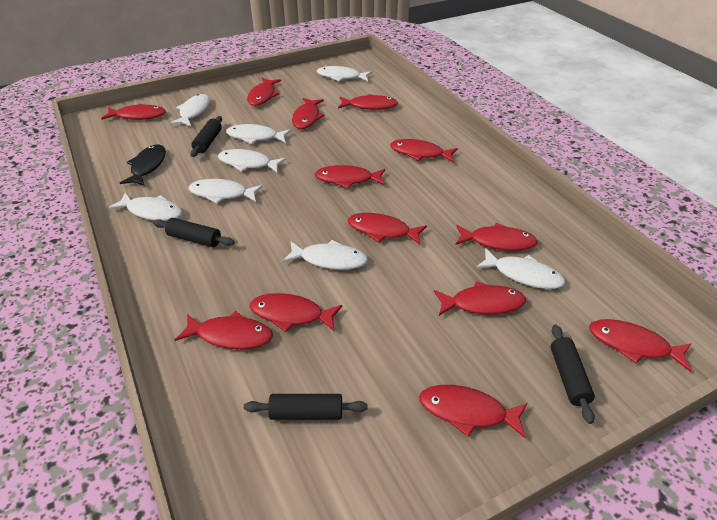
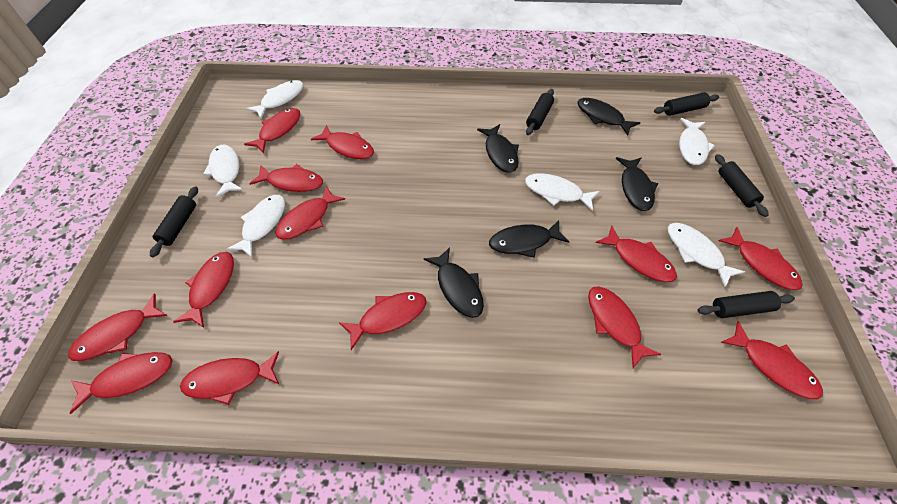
black fish: [120,144,166,186] = 1 -> [424,247,484,318] [477,124,519,173] [489,220,569,258] [577,98,640,136] [616,157,658,211] = 5
black rolling pin: [153,218,234,247] [190,116,222,157] [244,394,368,420] [550,324,595,424] = 4 -> [150,186,198,257] [526,89,554,135] [654,93,719,116] [697,291,795,318] [715,154,769,217] = 5
white fish: [108,193,182,221] [170,94,210,126] [189,179,263,204] [218,149,286,172] [226,124,291,144] [282,240,368,270] [317,66,372,82] [476,248,565,289] = 8 -> [203,145,243,198] [226,195,285,257] [246,80,303,119] [525,173,600,211] [668,223,745,287] [679,118,715,165] = 6

